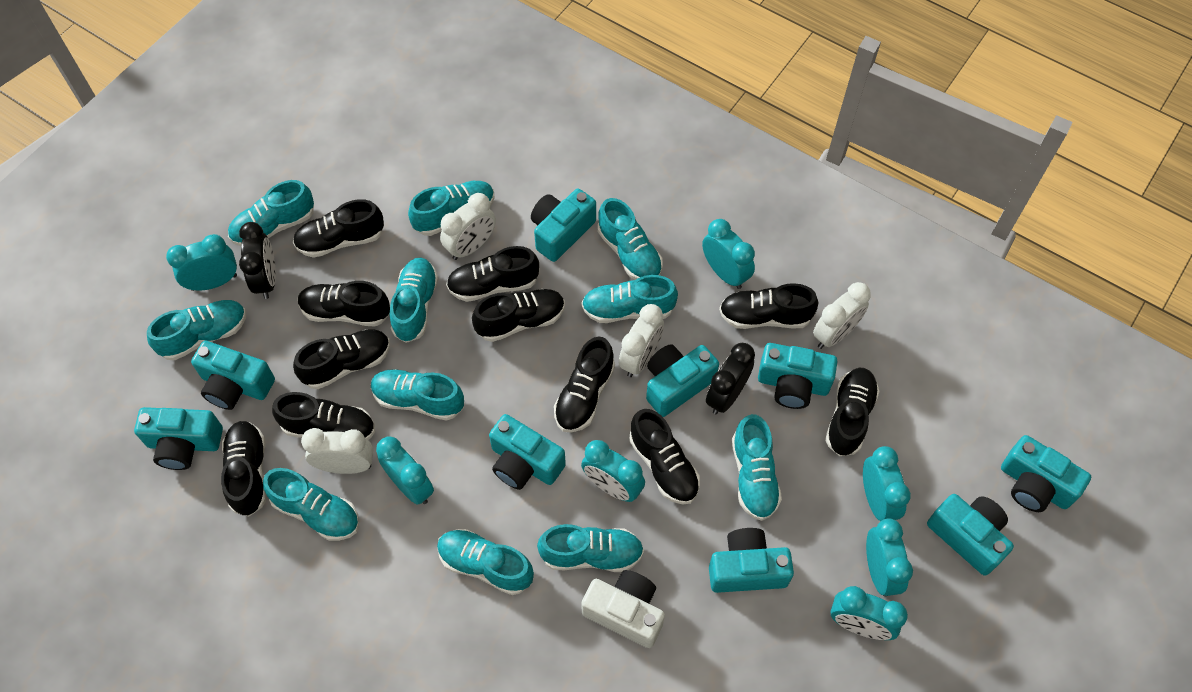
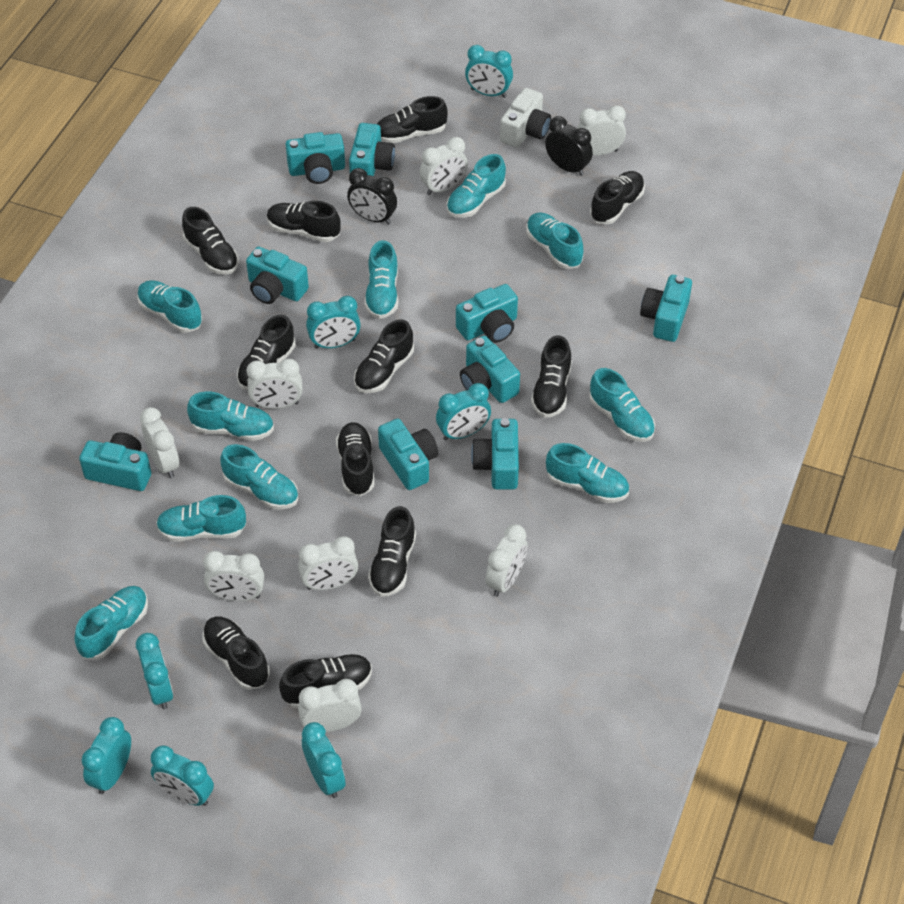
turquoise shoe: [147,300,246,360] [228,180,314,246] [263,468,359,541] [371,369,464,421] [390,257,438,343] [408,181,495,236] [437,529,534,595] [537,524,644,572] [582,275,678,323] [598,198,663,280] [732,414,782,521] = 11 -> [74,586,148,660] [137,280,202,333] [156,495,246,541] [187,391,274,441] [220,444,298,510] [364,240,398,319] [447,154,506,218] [526,213,584,269] [546,443,629,503] [589,368,655,442] = 10
white clock: [301,428,373,474] [440,193,496,260] [619,304,664,377] [813,282,871,349] = 4 -> [140,407,179,478] [203,551,264,601] [247,359,302,409] [298,536,358,590] [298,679,362,732] [419,137,468,195] [485,524,527,597] [577,105,626,155] = 8

